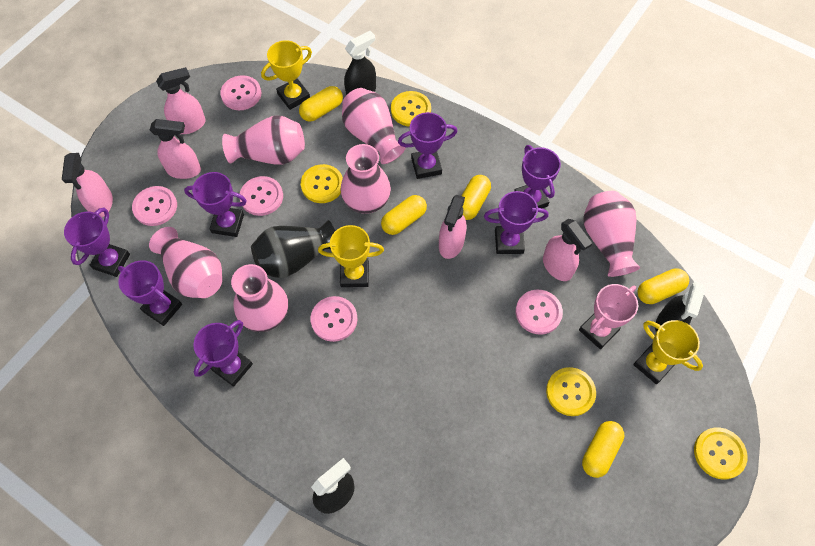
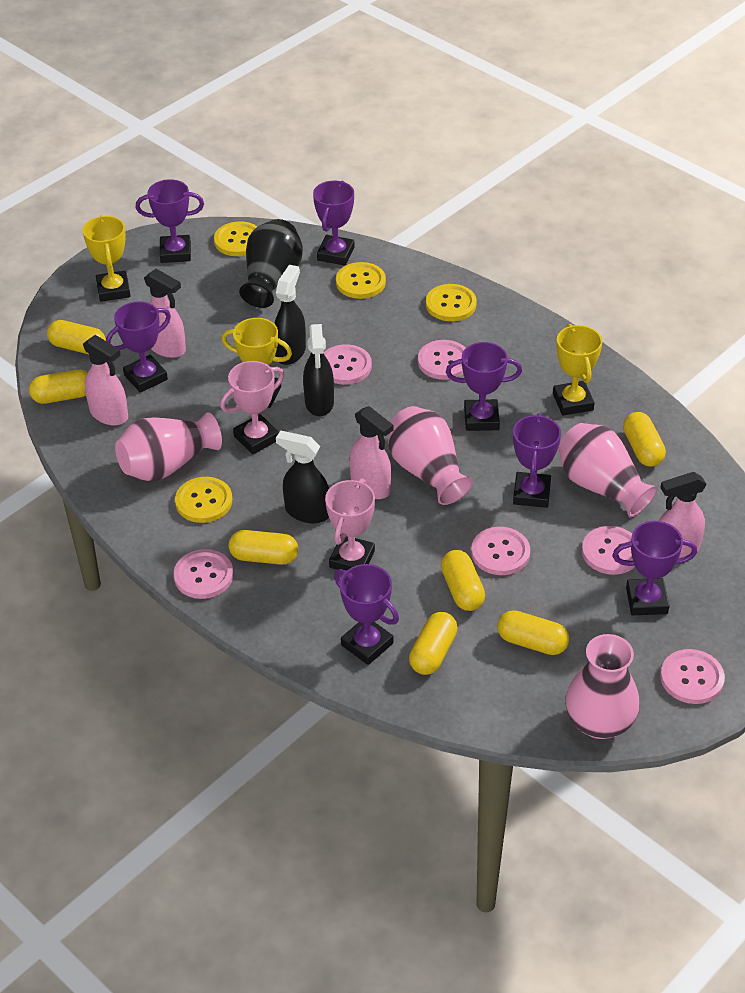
pink button: [132,186,177,226] [220,75,261,110] [240,176,283,216] [310,296,357,342] [516,290,563,335] = 5 -> [174,549,233,599] [324,344,372,385] [418,340,466,380] [471,527,530,575] [582,526,635,575] [660,649,725,704] = 6
pink spray bottle: [62,153,113,217] [150,119,201,179] [156,67,206,134] [439,195,467,259] [543,219,592,281] = 5 -> [83,335,128,426] [144,269,186,358] [349,406,393,499] [659,472,707,558] = 4
pink trophy: [579,284,638,349] = 1 -> [220,361,284,454] [325,478,375,571] = 2
pink vase: [149,227,222,298] [222,116,305,165] [231,264,288,332] [341,144,391,214] [342,88,406,164] [583,191,640,277] = 6 -> [115,412,222,481] [388,406,473,505] [558,423,658,517] [565,634,640,739] = 4
yellow capsule: [299,86,343,121] [381,195,427,235] [461,175,491,220] [582,421,624,478] [637,268,689,304] = 5 -> [29,369,88,404] [47,320,106,354] [229,530,298,565] [409,612,458,675] [441,550,485,611] [497,610,569,655] [623,412,666,467] = 7

